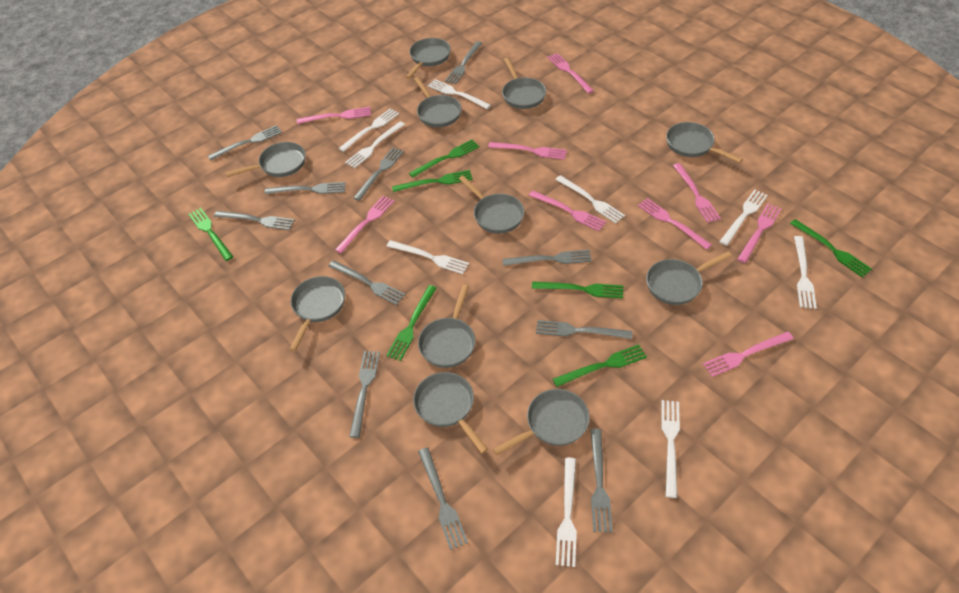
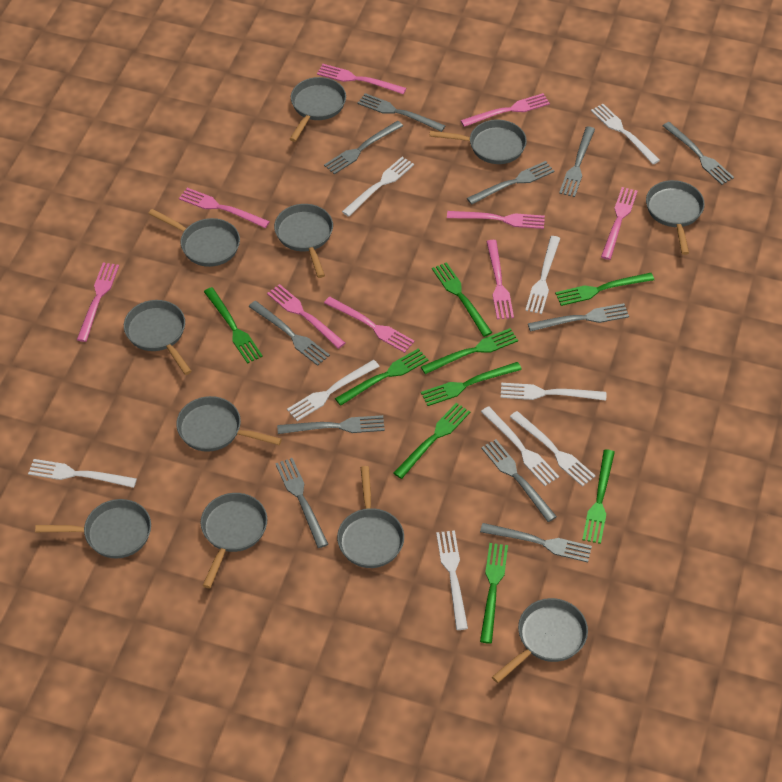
green fork: [189,208,233,261] [386,285,437,361] [392,170,473,192] [409,140,479,178] [532,281,623,298] [553,345,647,387] [790,219,872,277] = 7 -> [204,287,263,364] [335,348,428,406] [394,403,471,479] [421,328,518,374] [421,362,522,406] [432,262,492,337] [480,543,508,644] [555,273,654,306] [582,449,615,544] = 9

